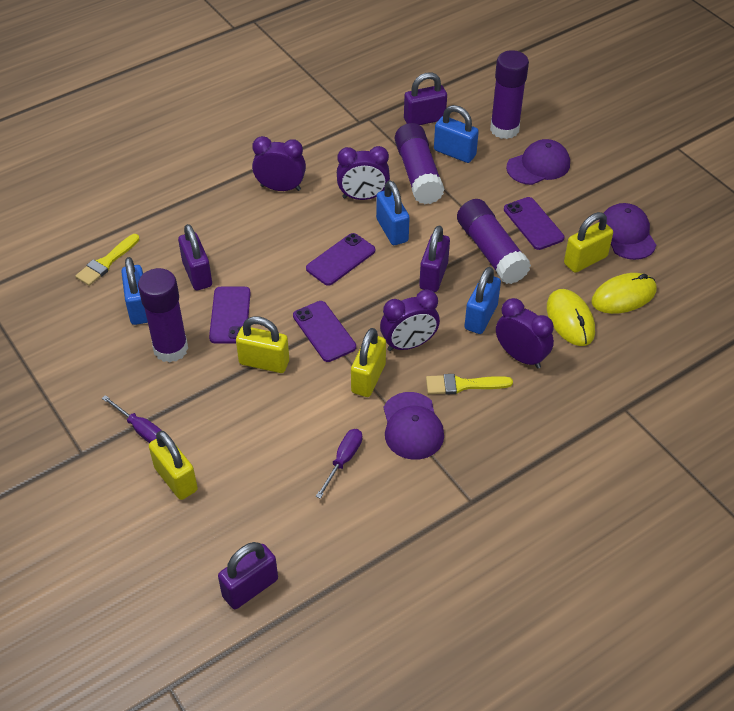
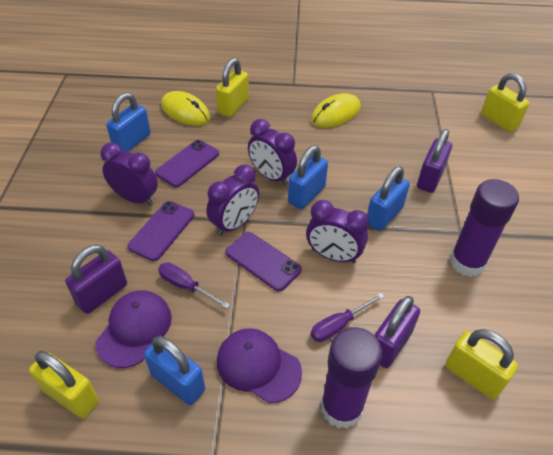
purple cap: [383,392,444,460] [506,139,570,185] [599,203,656,260] = 3 -> [96,290,172,368] [217,328,302,403] = 2
purple glue stick: [138,268,188,363] [395,123,445,204] [457,199,531,284] [490,50,529,139] = 4 -> [321,327,382,429] [450,179,519,277] = 2
purple padlock: [178,224,212,291] [218,542,278,609] [404,73,447,125] [419,225,450,292] = 4 -> [65,245,127,314] [374,296,420,368] [417,129,452,193] = 3
purple phone: [209,287,251,343] [293,301,356,362] [306,233,375,286] [504,197,564,250] = 4 -> [127,201,195,261] [155,140,219,187] [225,232,302,292] = 3
yellow brush: [75,234,140,286] [426,374,513,395] = 2 -> none = 0

